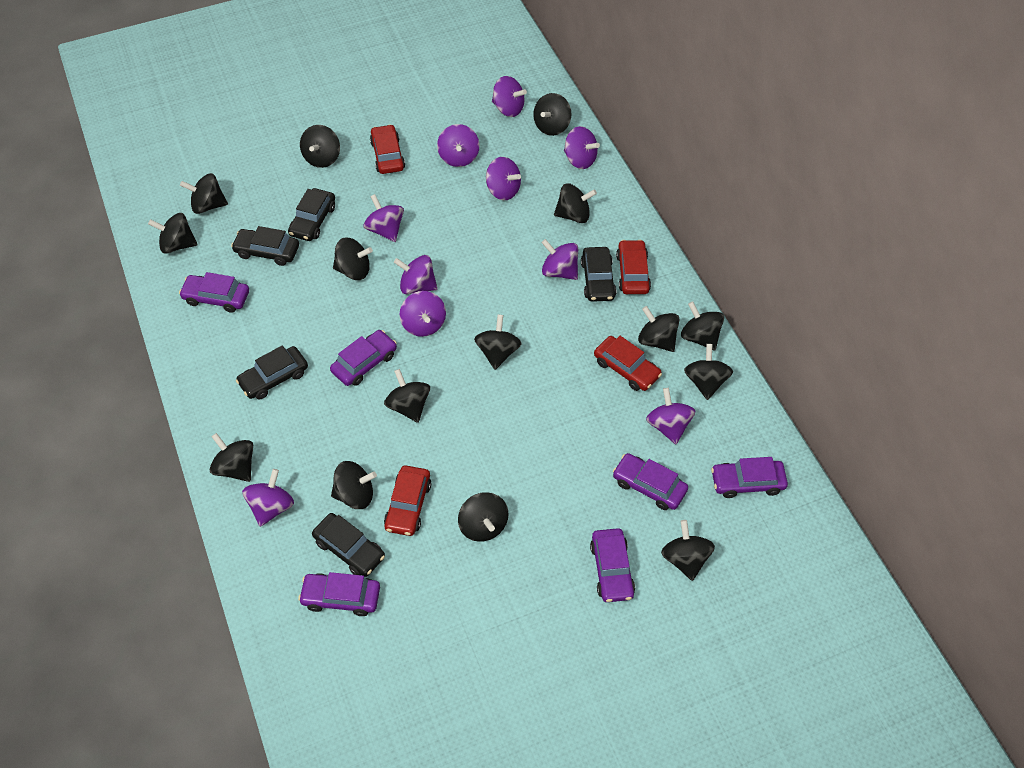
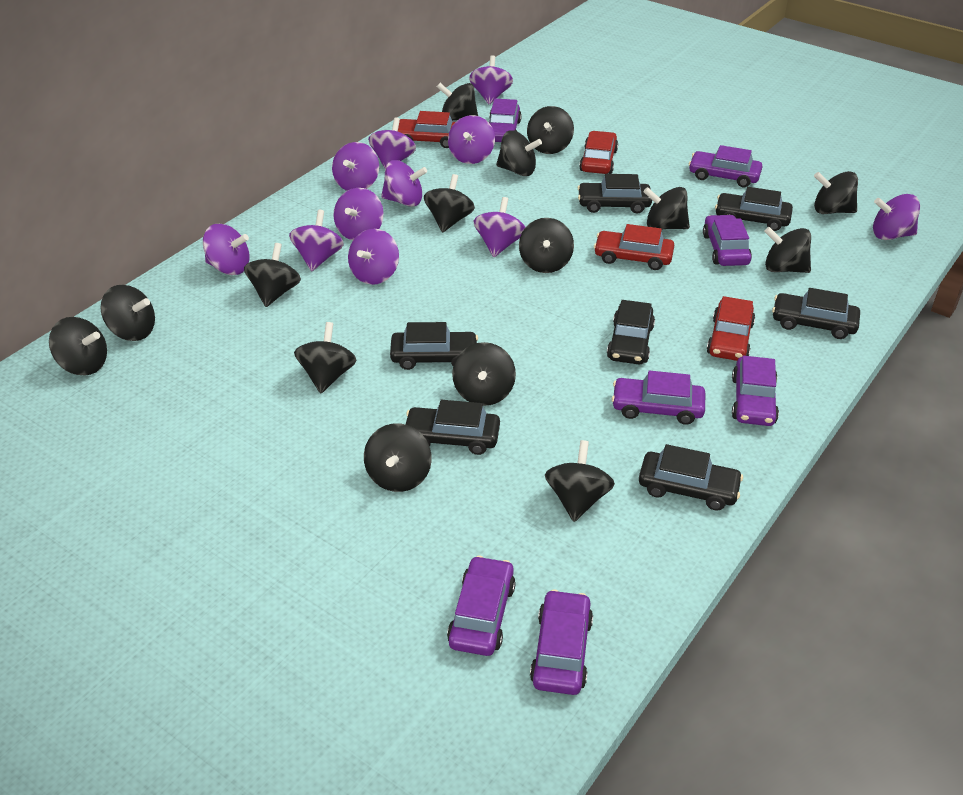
black car: [231,226,299,266] [236,346,308,400] [288,188,335,241] [312,513,385,577] [581,247,616,302] = 5 -> [390,322,478,370] [405,400,500,455] [578,174,652,213] [607,300,655,364] [639,444,743,511] [715,187,793,231] [772,288,860,339] = 7
purple car: [179,272,249,313] [298,572,380,616] [330,330,397,386] [590,528,635,602] [613,453,688,510] [711,457,788,498] = 6 -> [447,556,516,656] [489,98,522,142] [530,589,593,695] [612,370,705,425] [689,145,762,187] [703,215,752,266] [732,356,779,426] = 7
purple spinning top: [242,469,294,527] [364,194,404,242] [394,255,438,294] [400,291,446,337] [437,124,480,167] [486,157,521,200] [492,76,527,117] [542,239,578,280] [564,126,600,169] [646,388,695,444] = 10 -> [203,224,250,275] [289,210,344,271] [332,142,379,191] [334,188,383,240] [348,229,399,285] [368,117,416,169] [381,160,427,207] [448,115,495,164] [469,55,513,105] [474,197,525,257] [873,194,920,240] = 11

